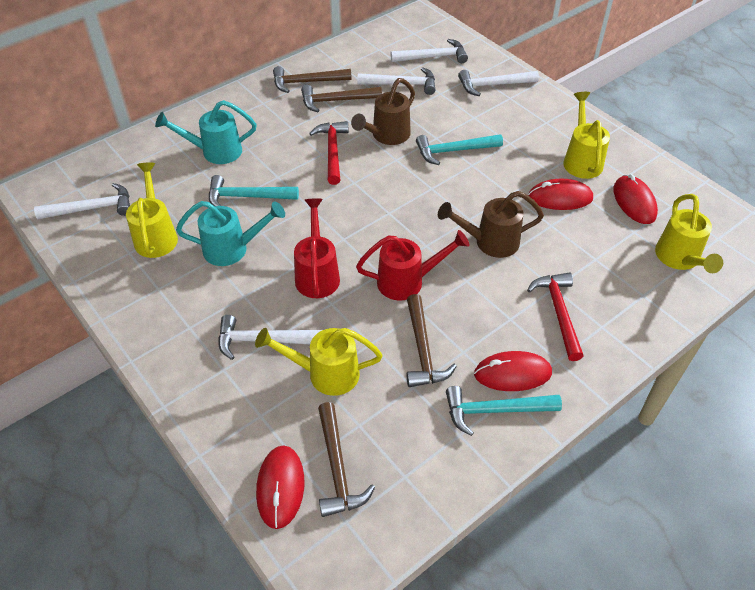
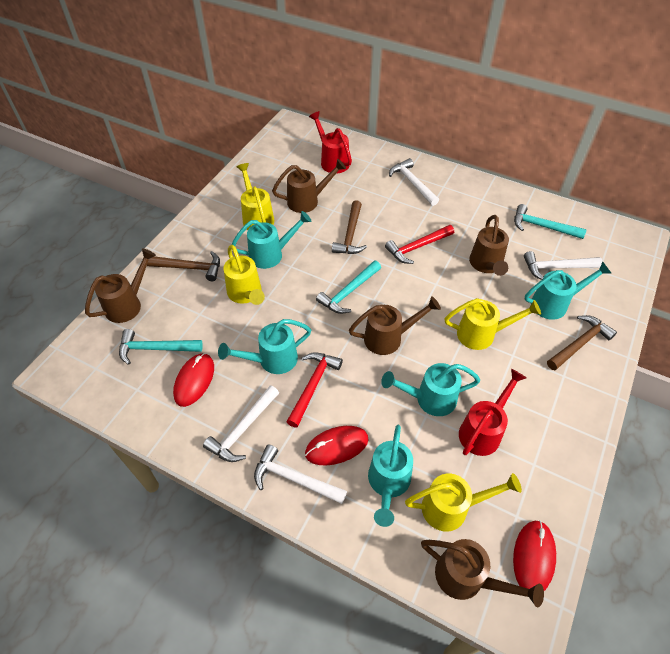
brown hammer: [273,66,352,93] [301,85,382,112] [318,402,375,517] [407,294,457,387] = 4 -> [147,251,220,281] [332,200,367,254] [547,315,617,370] = 3
brown watering can: [351,78,415,145] [438,191,544,258] = 2 -> [85,248,156,323] [272,159,346,213] [349,296,441,355] [421,539,544,607] [469,215,509,276] = 5
red mouse: [256,445,304,529] [474,351,552,391] [528,179,593,210] [613,174,658,224] = 4 -> [173,353,214,407] [305,426,369,466] [513,520,556,591] = 3
turquoise watering can: [155,100,257,164] [176,201,285,266] = 2 -> [218,319,311,374] [232,211,311,269] [368,425,413,527] [381,363,480,416] [524,261,612,320] = 5
white hammer: [34,183,130,220] [218,315,322,360] [358,67,436,95] [391,39,468,63] [458,70,539,96] = 5 -> [203,385,279,462] [254,444,347,504] [389,158,439,206] [524,251,602,280] = 4

